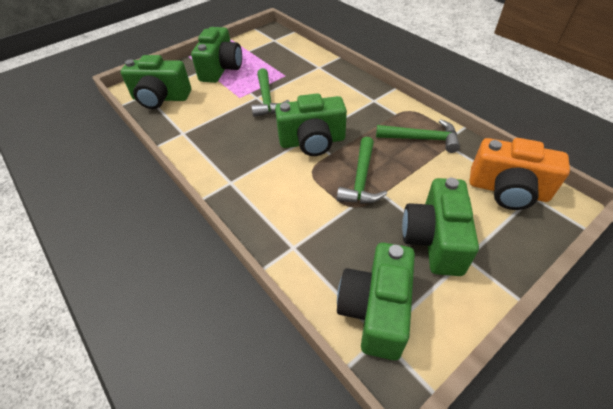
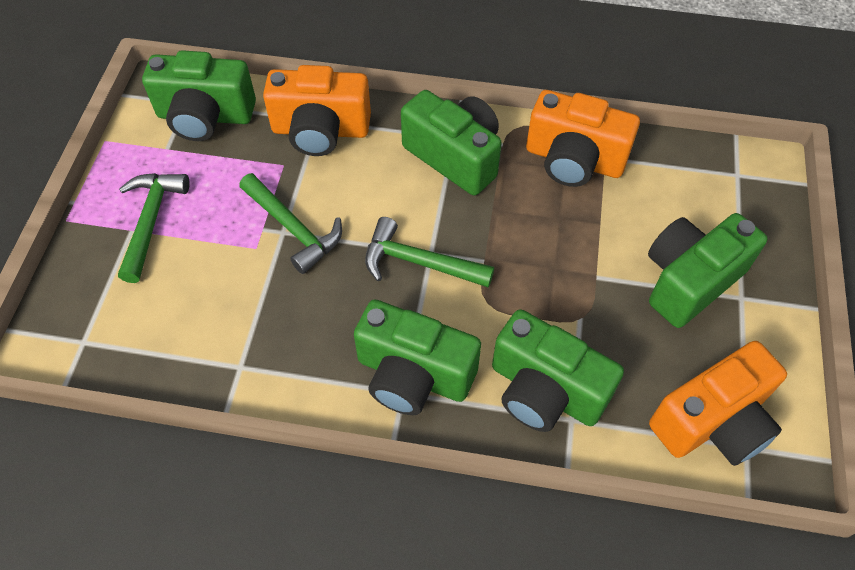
orange camera: [470,138,570,210] = 1 -> [263,65,371,156] [526,90,640,187] [649,341,787,466] = 3

